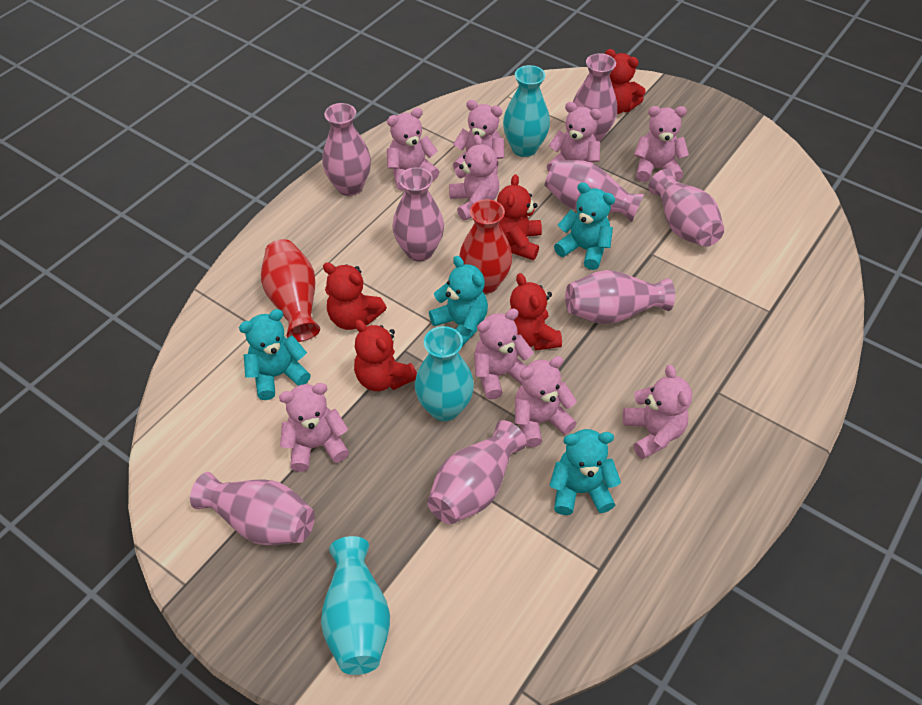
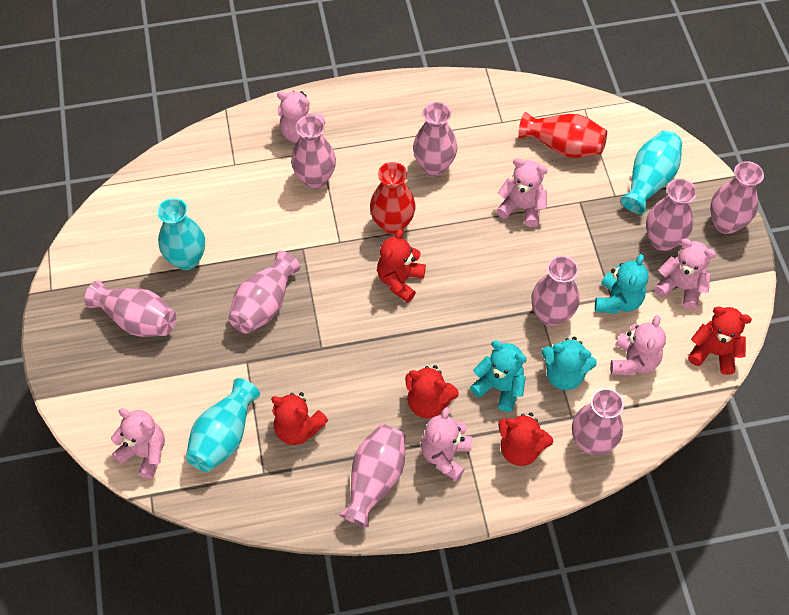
pink teddy bear: [279,383,349,472] [387,108,439,191] [449,134,499,221] [453,100,505,174] [474,308,534,400] [515,356,577,447] [547,102,602,172] [623,365,692,459] [634,106,689,182] = 9 -> [111,408,165,479] [277,91,325,143] [421,407,472,481] [496,158,548,227] [610,315,666,376] [654,238,716,309] = 6
pink vase: [190,472,315,545] [322,103,371,196] [392,167,444,262] [427,420,527,524] [544,160,644,222] [565,270,675,324] [573,53,617,142] [648,169,724,247] = 8 -> [84,280,176,337] [228,251,300,333] [291,115,336,189] [339,424,405,528] [413,102,457,176] [531,256,579,326] [572,388,624,455] [646,179,697,251] [710,161,764,234] = 9
turquoise teddy bear: [239,309,311,400] [429,256,488,346] [549,429,621,515] [554,182,615,270] = 4 -> [470,341,527,412] [542,337,597,390] [595,254,649,314] = 3

